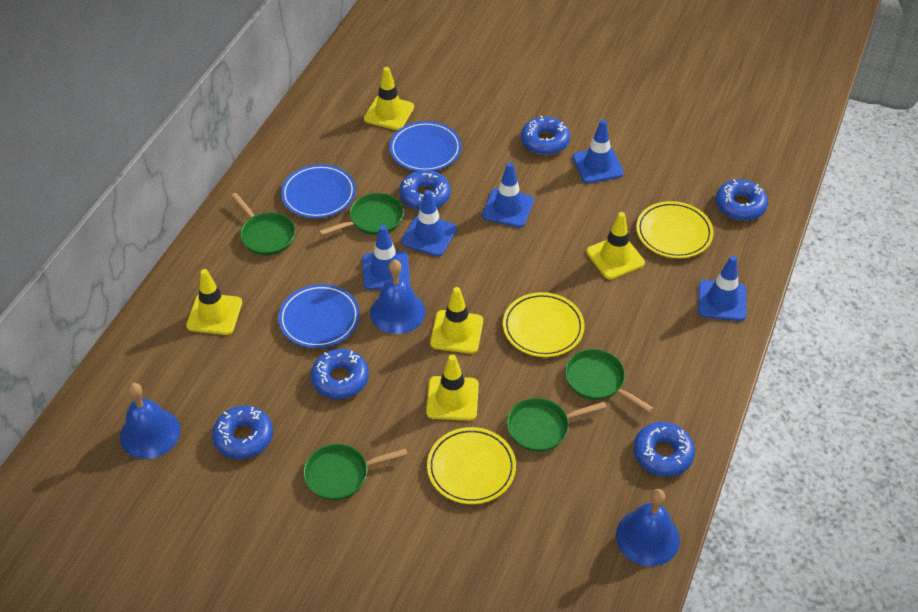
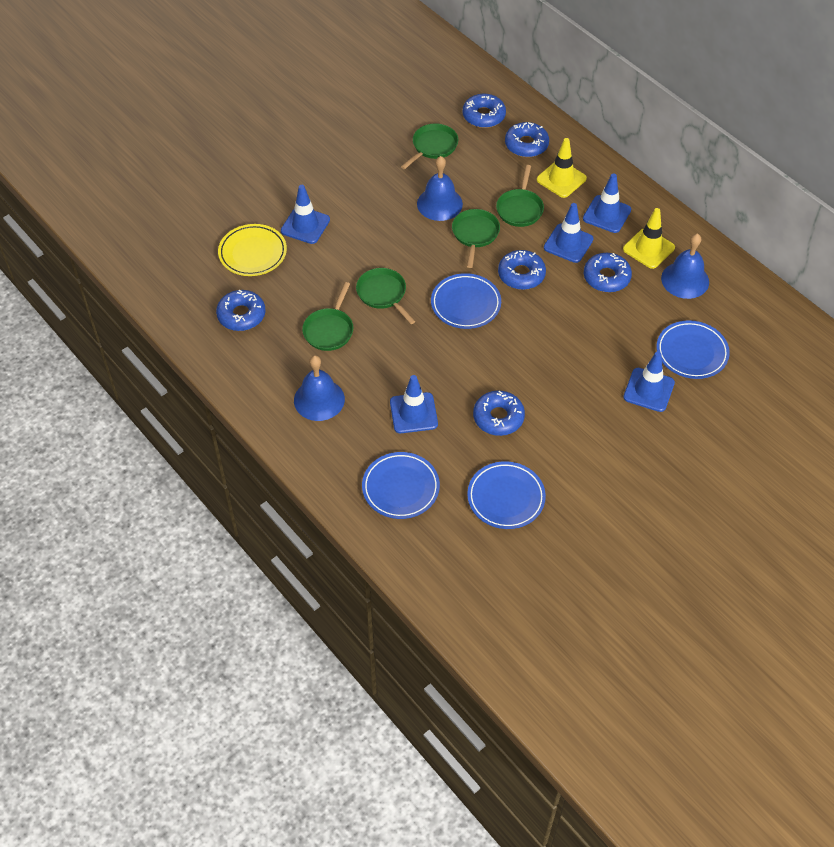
blue plate: [278,284,360,348] [281,164,356,218] [389,121,462,171] = 3 -> [362,452,440,519] [431,273,501,329] [467,461,546,529] [657,320,730,379] = 4
yellow plate: [427,427,516,504] [503,292,584,357] [636,201,714,258] = 3 -> [218,224,287,276] = 1
yellow traffic cone: [186,269,242,335] [364,67,414,130] [426,354,479,421] [430,287,483,354] [586,212,645,280] = 5 -> [537,138,587,198] [623,208,675,269] = 2

